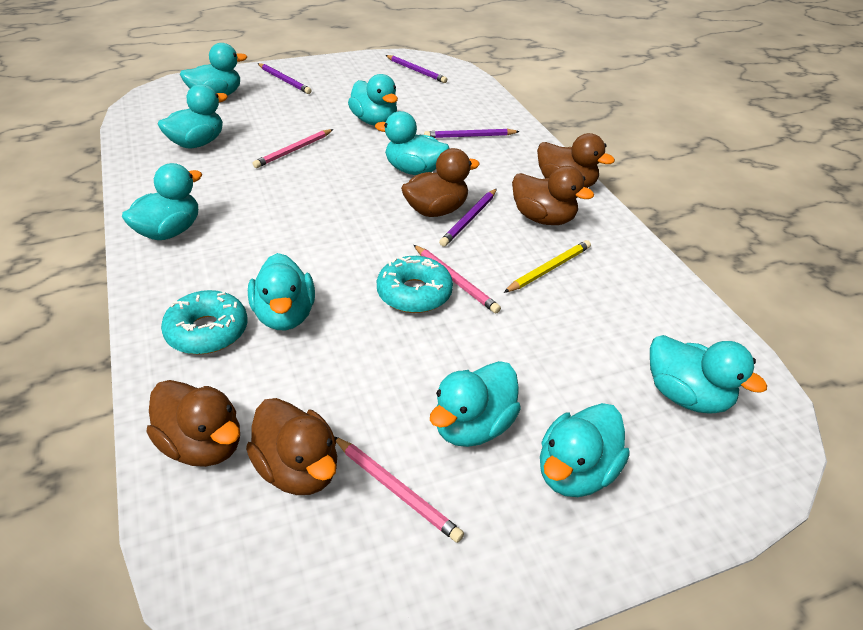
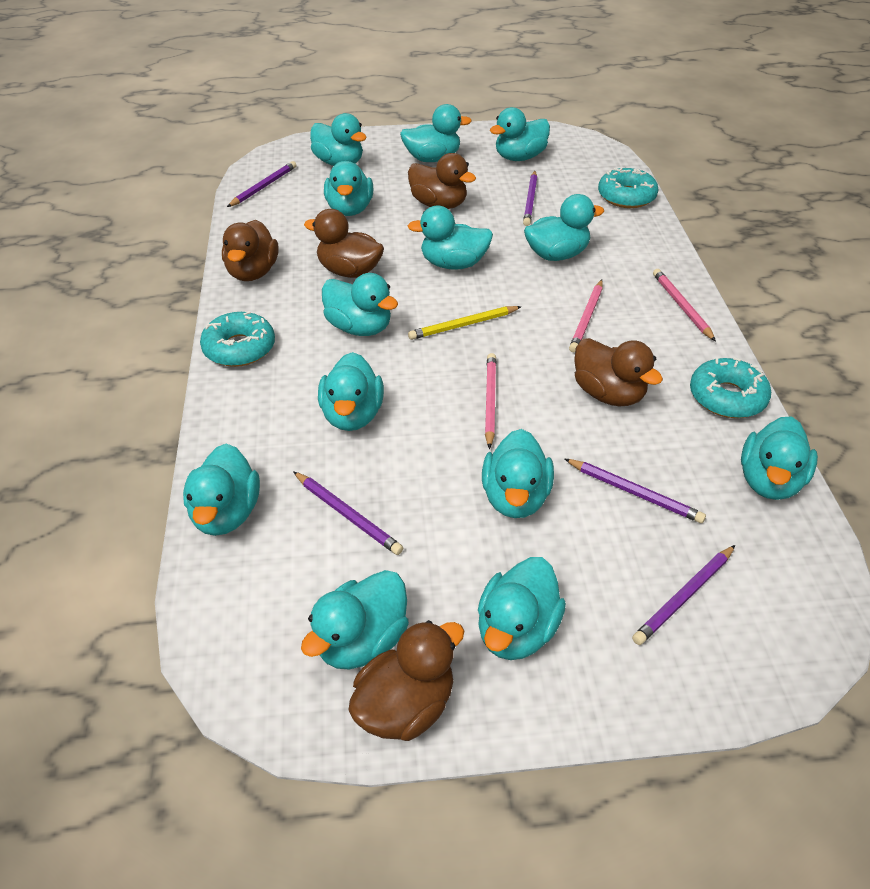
purple pencil: [258,63,312,94] [385,55,447,83] [424,129,520,138] [439,189,497,247] = 4 -> [227,161,296,207] [293,471,403,555] [523,171,537,226] [565,459,706,523] [632,545,735,645] = 5
turquoise donut: [161,290,248,354] [377,256,453,313] = 2 -> [200,311,275,367] [598,168,658,208] [690,357,771,418] = 3
turquoise duck: [122,163,202,240] [158,84,228,148] [180,43,247,96] [248,253,315,330] [348,74,398,126] [375,111,449,175] [430,361,521,447] [540,403,630,497] [650,335,767,414] = 9 -> [183,444,260,536] [301,570,409,670] [310,113,367,166] [318,352,384,431] [322,273,398,336] [324,161,373,216] [400,104,472,162] [407,205,493,270] [478,557,566,660] [482,429,554,518] [490,107,550,161] [524,194,604,261] [741,416,818,500] = 13

